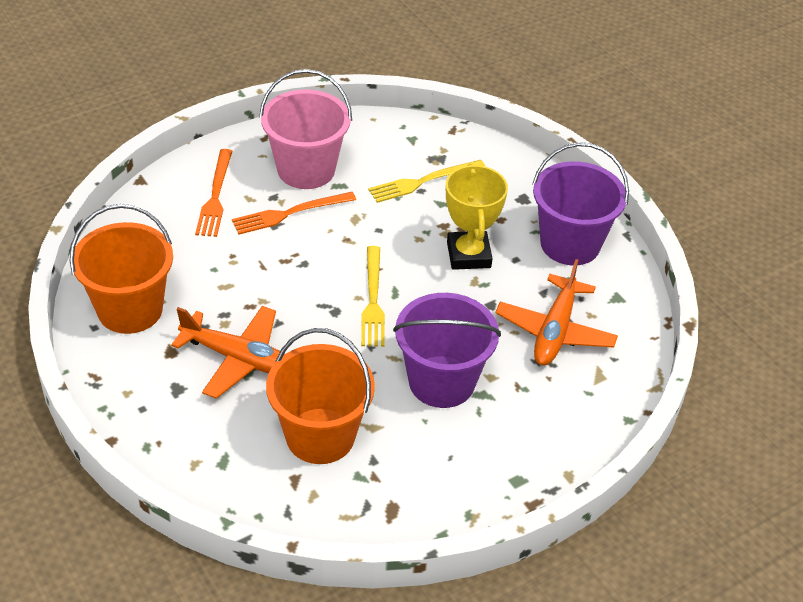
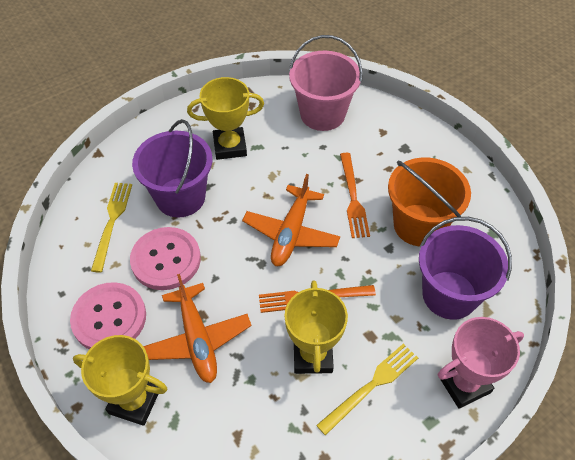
orange bucket: [70,204,173,334] [266,328,375,464] = 2 -> [388,158,471,246] = 1
pink button: none = 0 -> [70,282,146,349] [130,227,201,290] = 2
pink trophy: none = 0 -> [438,317,524,409] = 1
yellow trophy: [446,164,508,270] = 1 -> [73,335,167,426] [187,77,264,160] [285,281,348,374] = 3

